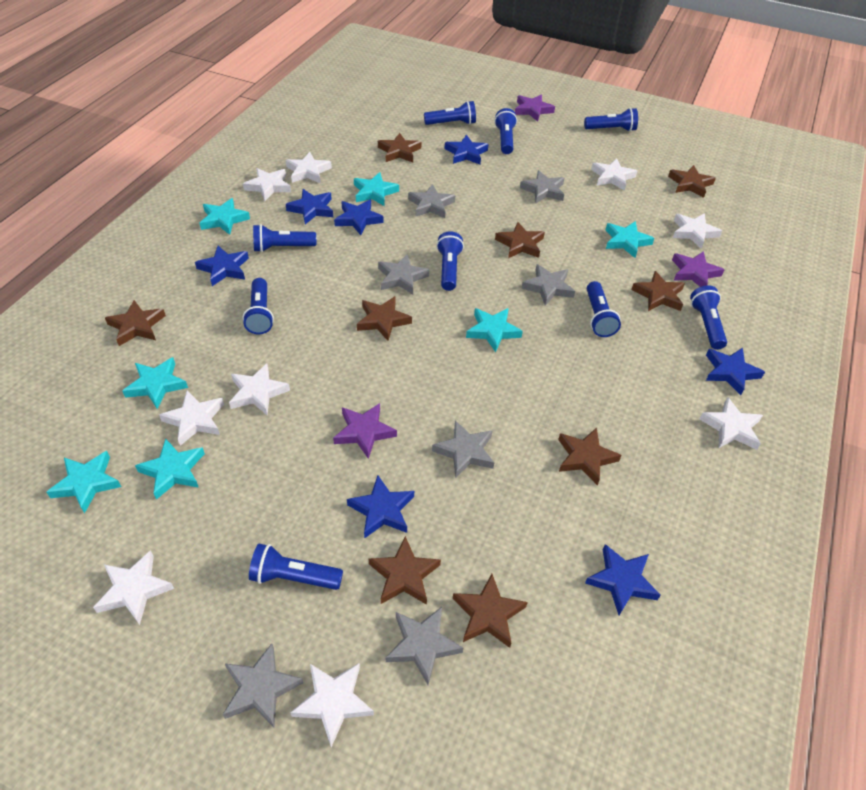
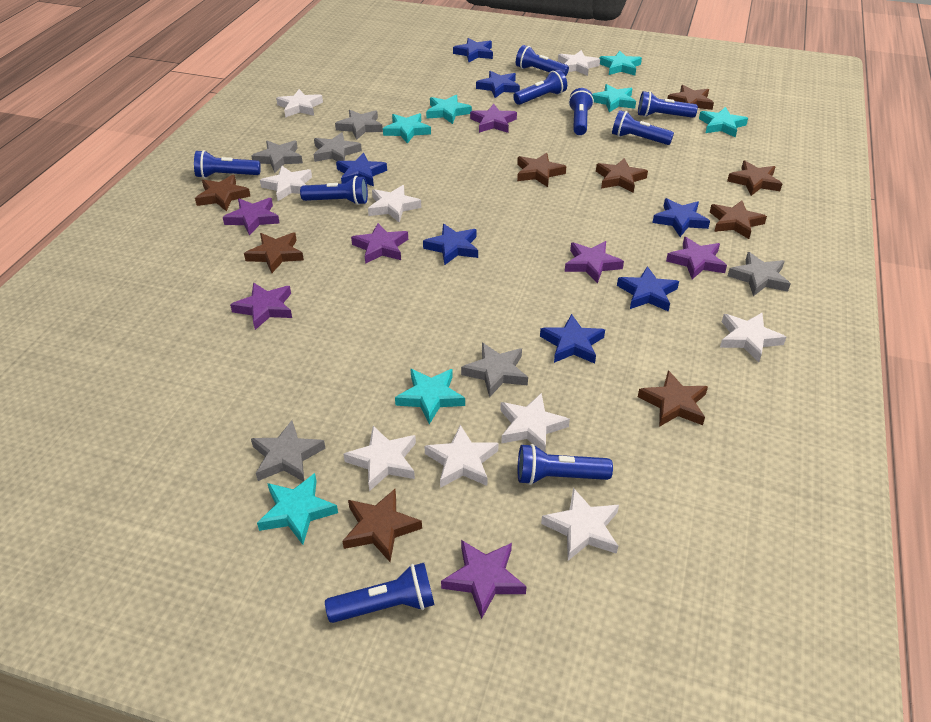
grey star: [223,644,303,728] [378,254,429,295] [386,607,463,685] [408,184,455,218] [432,420,494,478] [520,170,564,203] [521,264,575,306] = 7 -> [251,140,303,173] [251,420,326,482] [314,132,362,162] [335,110,383,140] [461,343,528,398] [728,252,791,296] = 6
purple star: [333,403,397,459] [515,94,555,122] [672,251,724,287] = 3 -> [223,198,280,236] [230,283,292,330] [351,223,408,264] [441,540,527,619] [470,104,517,133] [565,241,624,284] [666,237,727,279] = 7

